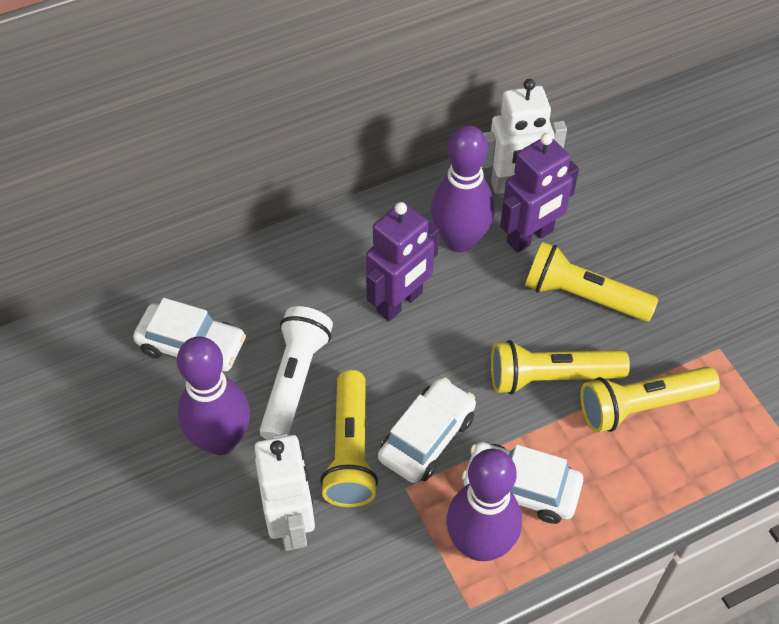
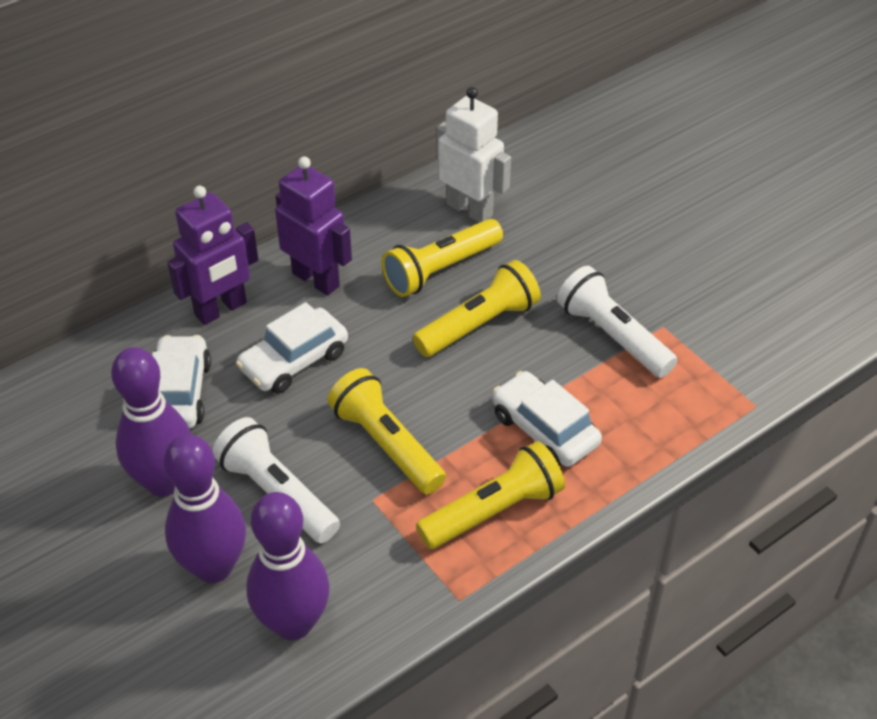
white flashlight: [260,306,333,439] = 1 -> [212,417,340,543] [557,266,677,378] = 2
white robot: [255,434,315,551] [482,79,567,194] = 2 -> [437,87,511,223] = 1

